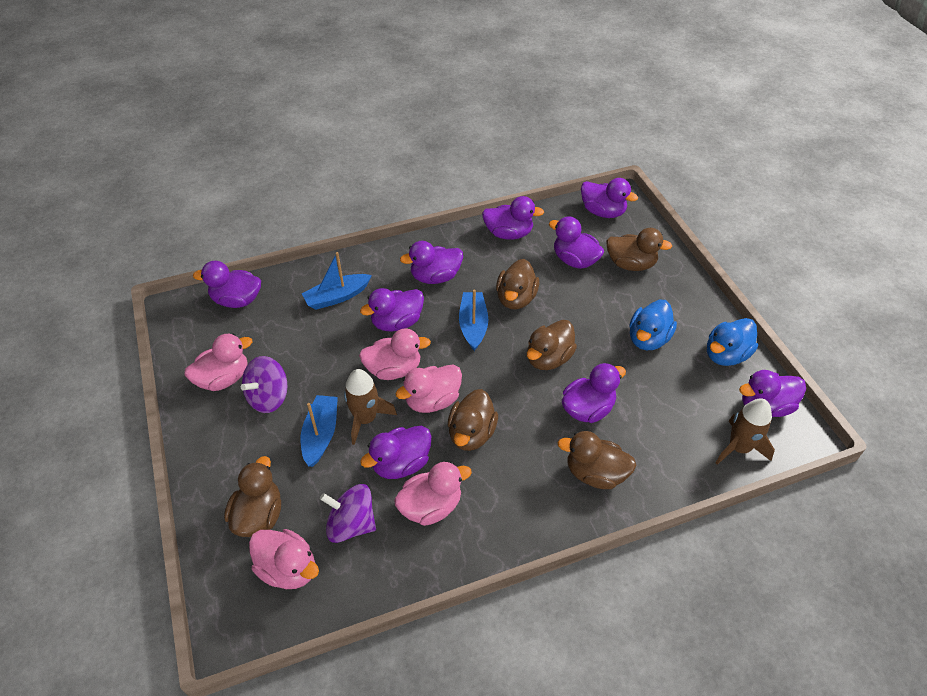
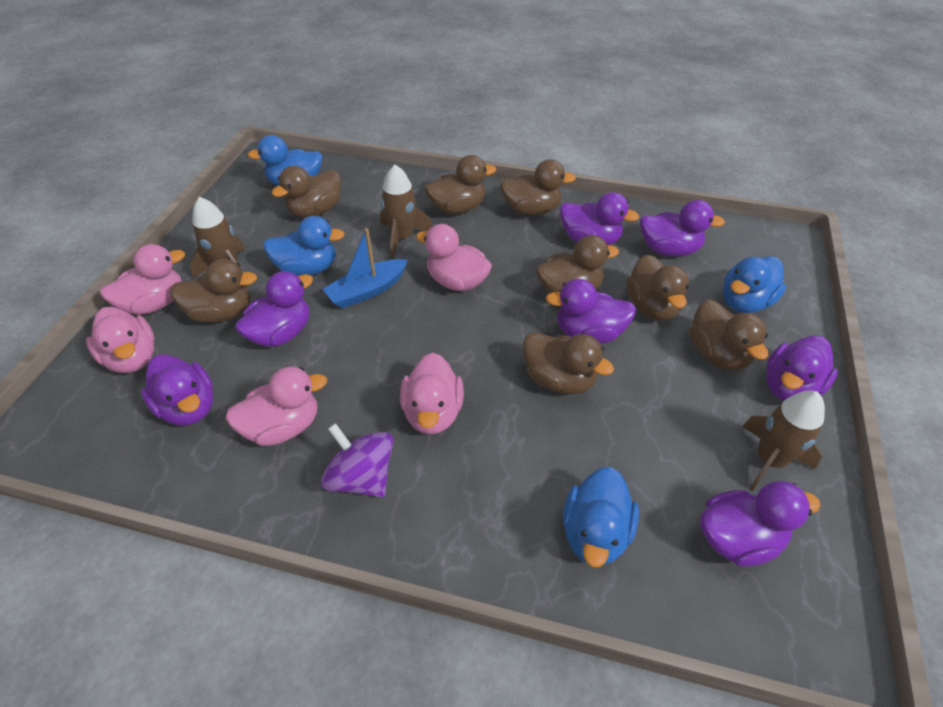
blue boat: [301,252,372,310] [301,395,338,467] [459,289,488,351] = 3 -> [323,228,408,308] = 1
blue duck: [629,300,677,350] [707,318,758,366] = 2 -> [248,135,322,186] [263,216,345,276] [563,467,639,567] [723,256,786,313] = 4
brown duck: [224,456,281,537] [448,389,498,451] [496,259,539,309] [527,320,577,370] [558,431,637,489] [606,228,672,271] = 6 -> [170,259,257,322] [271,166,341,218] [425,155,496,214] [500,159,576,215] [523,332,614,394] [536,235,619,293] [626,254,689,320] [690,300,768,370] = 8
brown rocket: [344,369,397,445] [715,398,775,465] = 2 -> [190,197,249,287] [380,164,433,258] [742,390,825,491] = 3
purple duck: [193,261,261,308] [360,288,424,332] [360,426,431,479] [400,241,463,284] [482,196,544,240] [549,216,604,269] [562,363,626,423] [581,178,638,218] [739,370,806,417] = 9 -> [141,354,214,426] [235,271,313,347] [545,279,636,343] [560,192,639,245] [640,200,725,257] [700,481,821,567] [766,335,838,401] = 7
purple spinning top: [241,356,287,413] [320,484,376,543] = 2 -> [321,423,393,497] = 1

